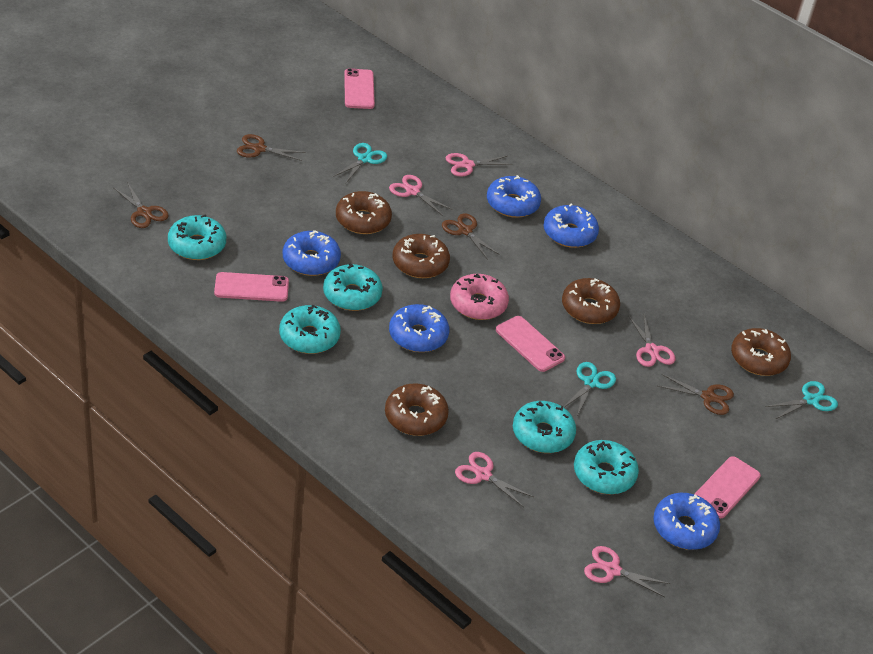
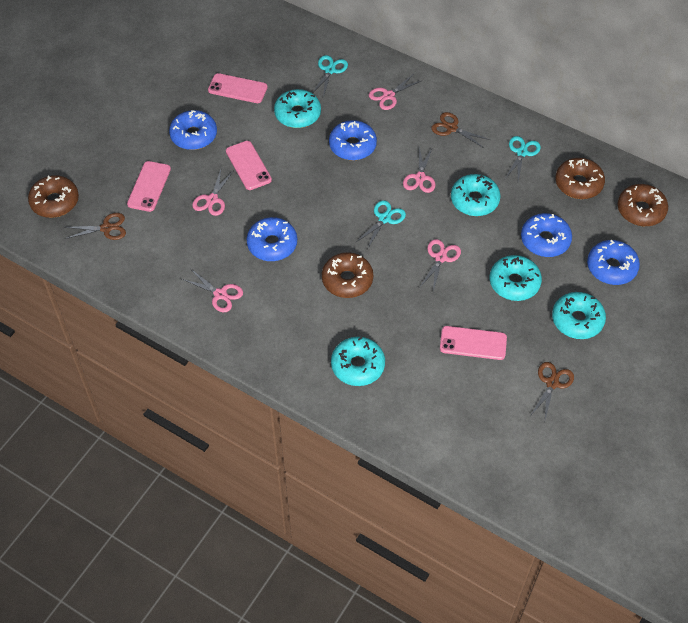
brown donut: [336,191,392,234] [385,384,449,436] [393,234,450,278] [562,278,620,324] [731,328,791,376] = 5 -> [28,175,79,218] [322,252,373,298] [555,158,605,199] [617,184,668,226] = 4
brown scissors: [114,182,169,228] [237,134,305,161] [442,213,500,260] [658,374,734,415] = 4 -> [65,213,126,240] [431,112,490,148] [531,362,574,420] = 3
pink donut: [450,274,509,320] = 1 -> none = 0

